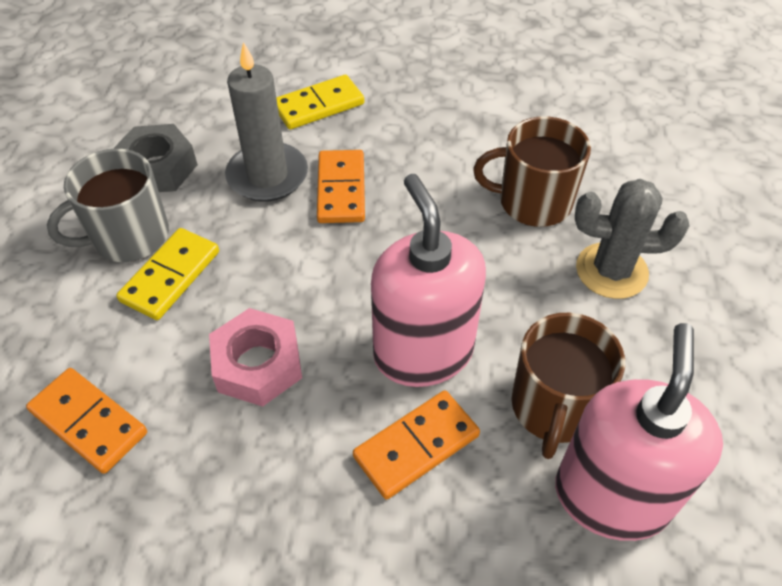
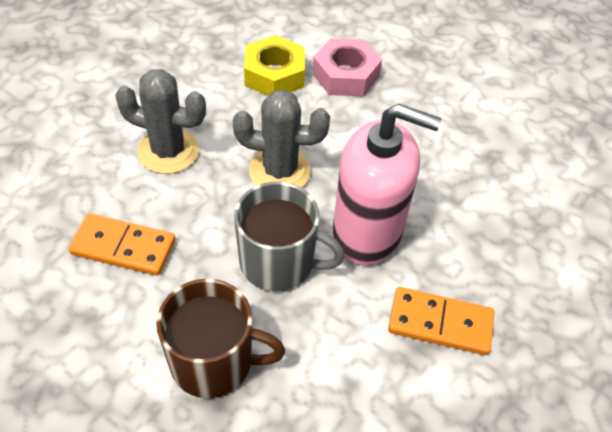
brown mug: [473,116,591,227] [511,313,625,459] = 2 -> [156,279,285,398] = 1
grey cactus: [575,179,689,299] = 1 -> [115,69,206,174] [233,89,330,188] = 2
grey candle: [225,42,308,202] = 1 -> none = 0
grey nut: [113,124,198,192] = 1 -> none = 0
orange domino: [26,368,147,474] [317,150,365,223] [353,390,480,500] = 3 -> [68,213,175,276] [388,287,494,355] = 2
pink soap dispenser: [371,174,486,387] [555,323,723,541] = 2 -> [333,104,441,266] = 1
yellow domino: [116,228,219,320] [276,75,364,130] = 2 -> none = 0
yellow nut: none = 0 -> [244,35,305,96] = 1

